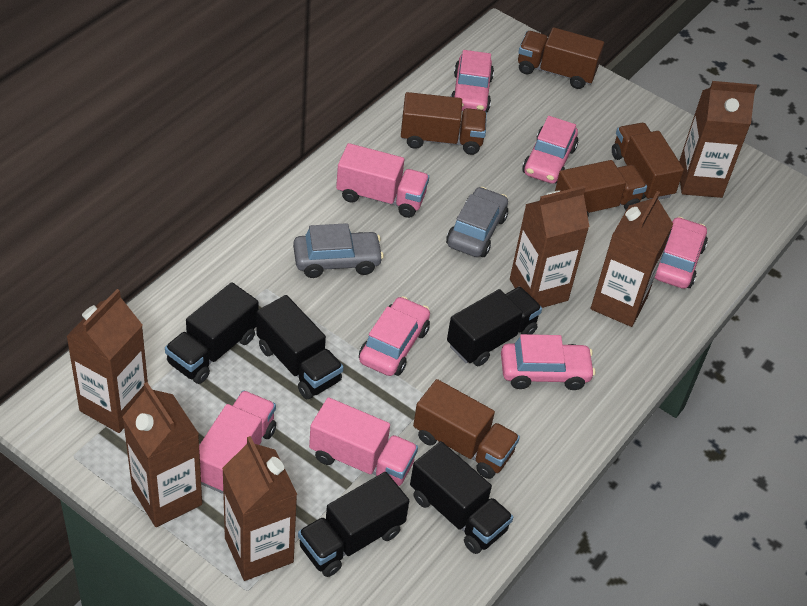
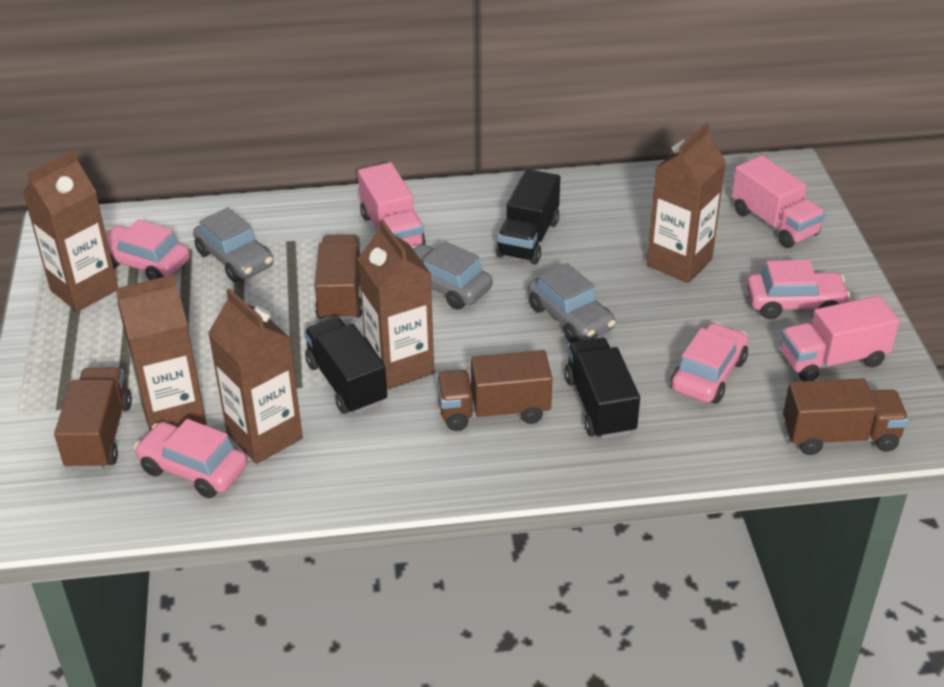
black truck: [165,282,259,384] [256,295,343,399] [298,472,409,577] [410,441,513,554] [447,287,542,366] = 5 -> [304,317,387,414] [496,169,560,264] [564,337,640,439] = 3
brown carton: [66,289,148,433] [122,382,202,527] [222,436,297,581] [510,186,590,308] [591,191,673,327] [679,81,757,198] = 6 -> [23,151,118,312] [115,274,207,431] [208,288,303,464] [357,219,434,390] [647,123,726,283] = 5
brown truck: [401,92,487,155] [413,379,520,479] [518,27,604,89] [555,160,647,217] [612,123,684,200] = 5 -> [54,368,132,470] [315,234,362,321] [437,350,552,431] [783,378,909,455] = 4
grey car: [293,223,384,278] [446,187,508,257] = 2 -> [193,208,273,282] [413,241,492,310] [528,263,616,343] = 3
pink car: [359,296,430,376] [451,50,494,112] [501,334,595,390] [522,116,578,184] [655,217,708,289] = 5 -> [106,219,190,280] [134,419,247,498] [670,322,748,404] [747,260,851,319] = 4

